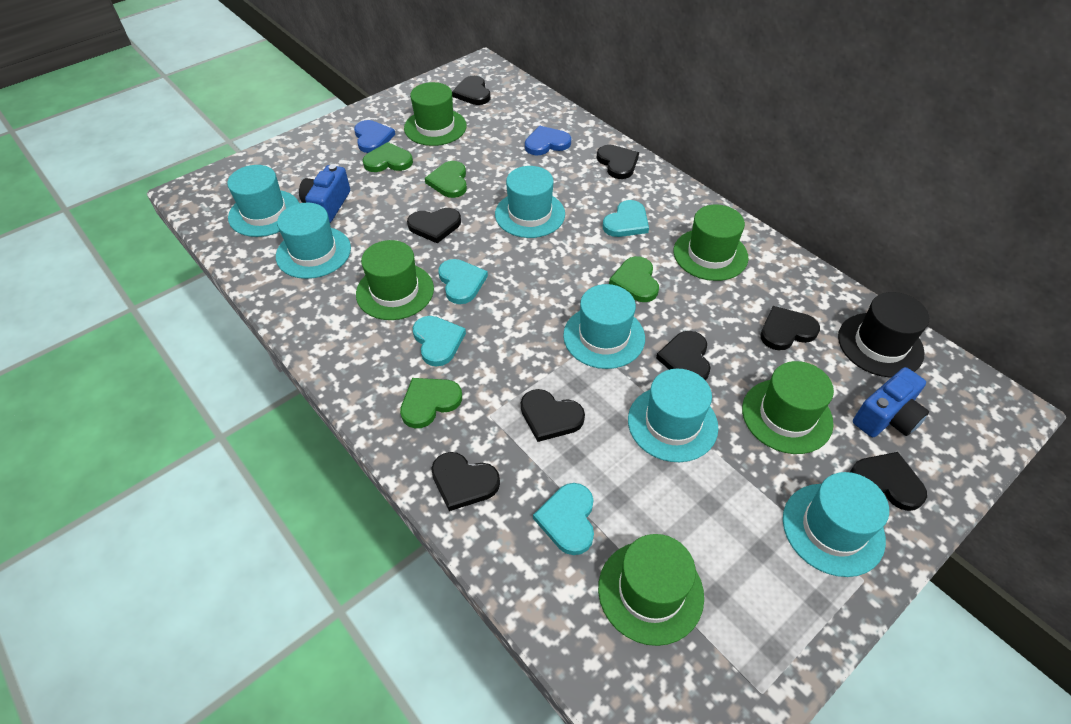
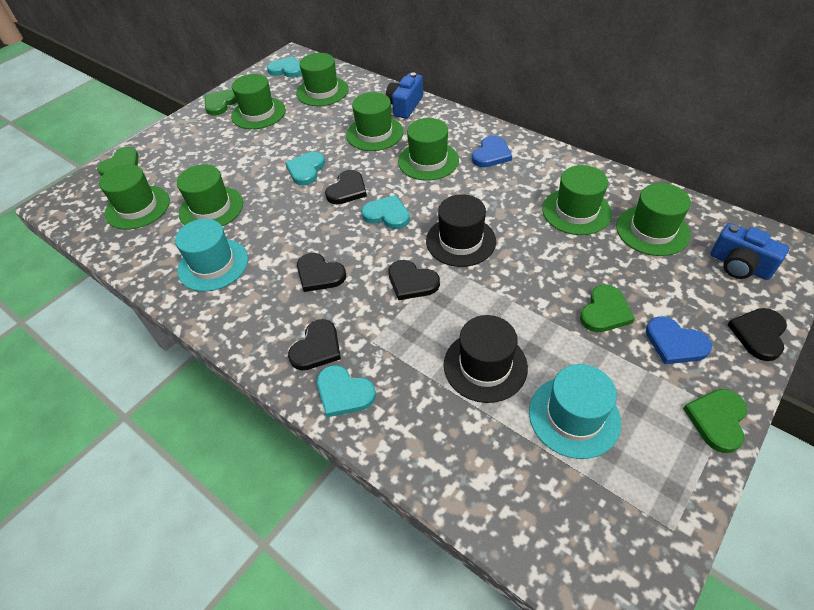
black hat: [838,292,929,378] = 1 -> [426,194,496,267] [444,315,528,403] = 2
black heart: [407,208,461,243] [431,452,500,511] [452,76,490,105] [521,389,585,442] [597,145,639,179] [656,331,711,381] [760,306,820,350] [850,452,927,511] = 8 -> [288,319,341,370] [297,253,346,292] [325,170,367,204] [388,260,440,300] [727,308,787,361] = 5
green hat: [356,240,434,320] [404,82,467,146] [598,534,704,646] [673,204,748,281] [742,361,834,454] = 5 -> [99,164,170,230] [177,165,243,226] [231,74,286,129] [296,53,349,106] [346,92,404,151] [398,118,459,181] [542,165,612,235] [616,183,691,256] = 8
turquoise hat: [227,165,299,237] [276,203,351,279] [495,166,565,238] [563,284,645,369] [628,369,718,462] [783,472,889,577] = 6 -> [175,219,248,292] [529,364,621,459] = 2

